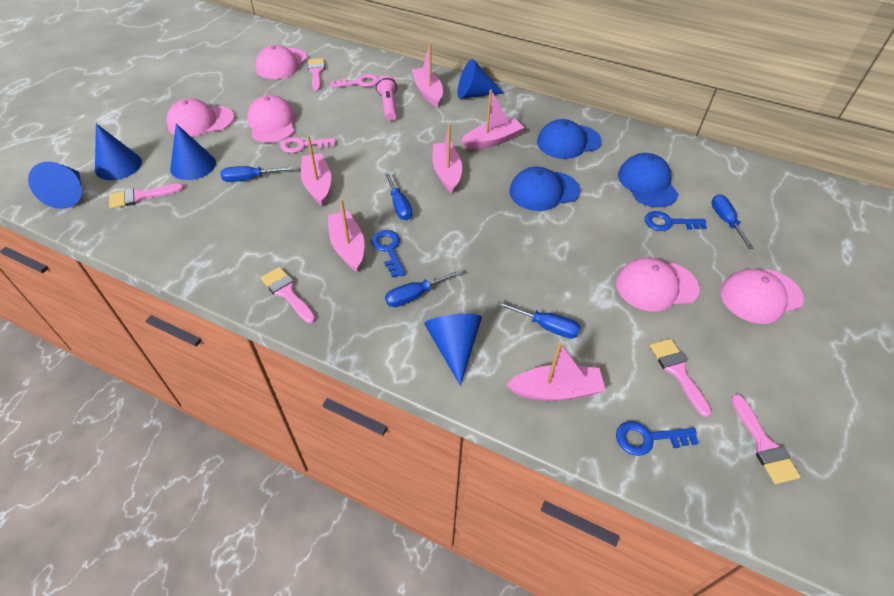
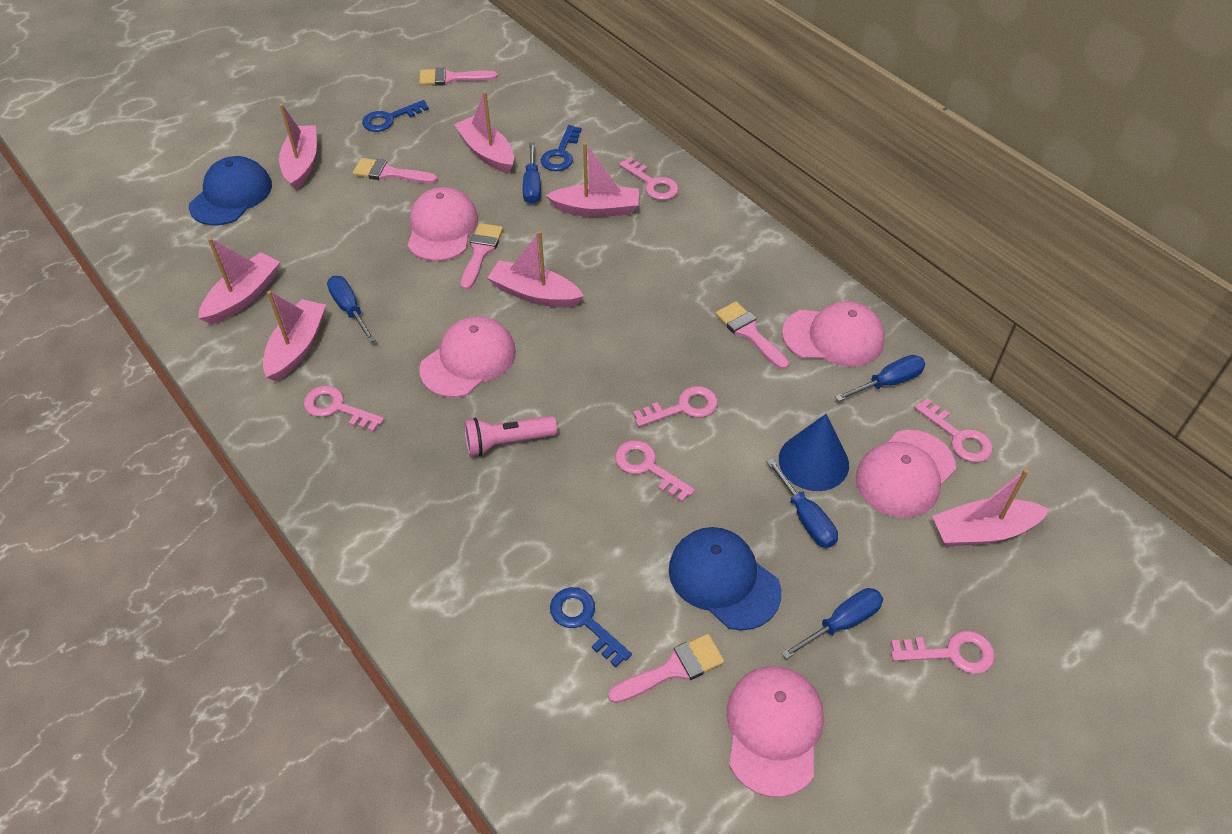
blue cap: [509,167,580,211] [537,119,602,159] [618,153,679,207] = 3 -> [189,156,272,225] [669,527,781,631] = 2
blue cone: [28,162,82,209] [95,123,142,180] [170,124,216,180] [424,314,482,386] [458,59,504,99] = 5 -> [779,414,849,491] = 1
pink boat: [301,136,331,206] [328,199,364,272] [412,44,443,107] [433,124,462,193] [461,90,524,149] [506,342,606,401] = 6 -> [198,238,280,325] [263,291,326,382] [279,104,317,190] [454,91,514,173] [487,231,584,307] [546,143,639,217] [932,469,1049,547] = 7
pink key: [280,137,336,153] [330,74,378,88] = 2 -> [304,386,384,432] [615,440,695,502] [619,157,679,200] [633,386,718,427] [891,631,995,674] [914,398,993,463] = 6

